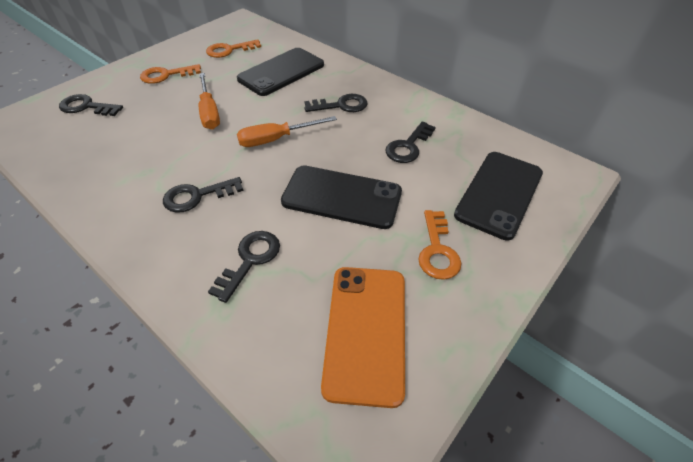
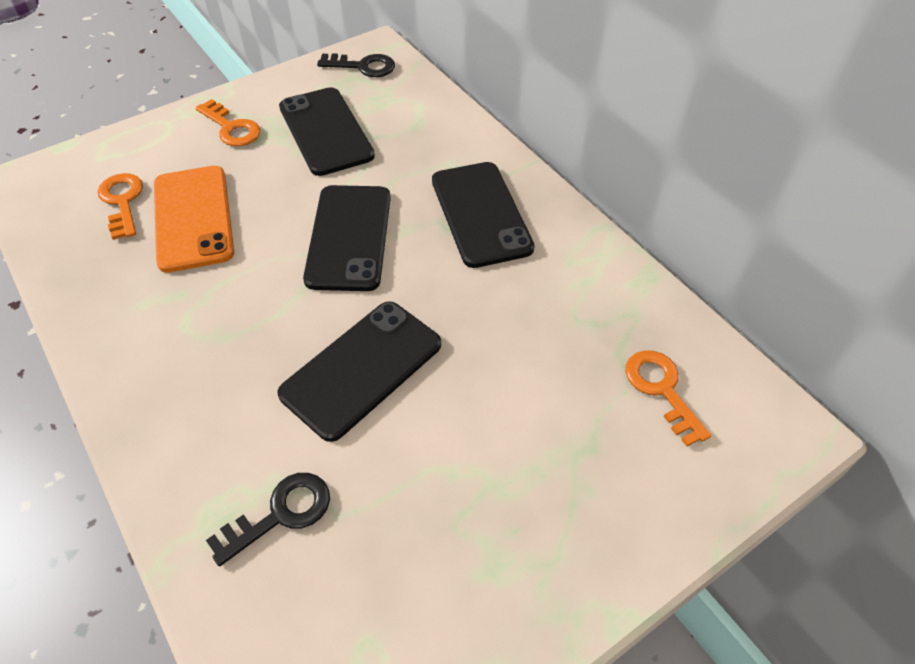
black key: [59,94,123,116] [163,177,243,213] [208,231,280,303] [304,94,368,112] [385,121,436,163] = 5 -> [206,473,330,566] [317,53,395,77] = 2
black phone: [237,48,324,96] [281,165,402,229] [454,152,543,241] = 3 -> [277,301,441,442] [279,87,375,176] [303,185,391,291] [432,162,535,268] = 4
orange screwdriver: [199,73,220,130] [237,116,337,147] = 2 -> none = 0

